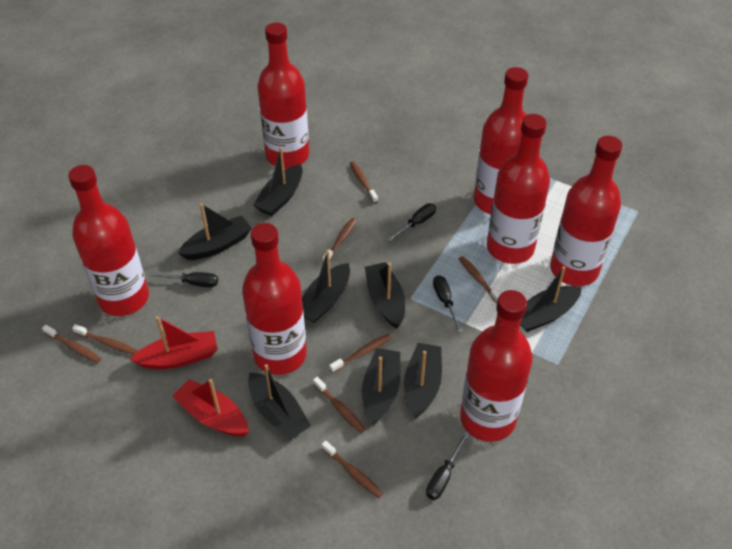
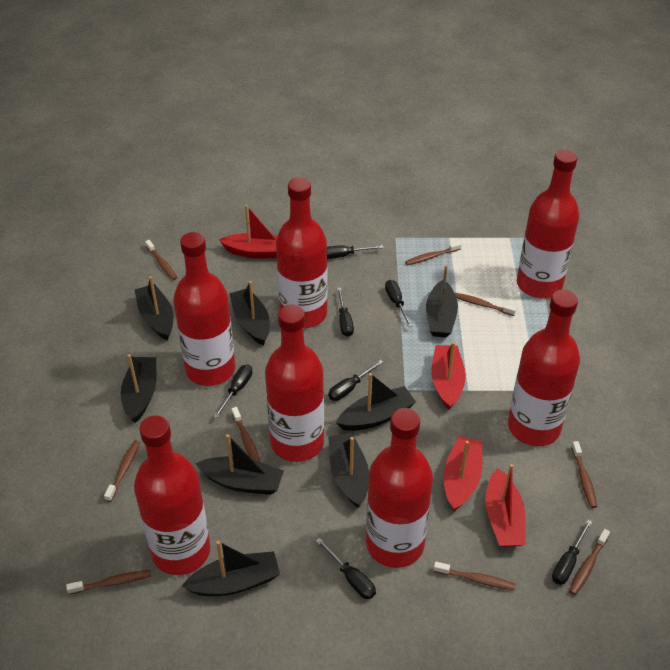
black screwdriver: [149,272,218,287] [387,203,436,241] [426,432,469,500] [433,275,463,333] = 4 -> [214,364,252,418] [316,538,376,599] [327,245,384,259] [328,360,383,401] [337,288,354,337] [385,280,412,327] [552,520,592,585] = 7
brown toothbrush: [42,325,101,363] [72,324,137,355] [313,377,366,433] [321,440,383,498] [323,218,357,262] [329,334,391,373] [350,161,378,203] [459,256,500,304] = 8 -> [66,570,151,594] [104,440,140,502] [145,240,177,280] [232,407,260,462] [405,242,461,265] [434,562,515,590] [455,293,517,316] [569,529,610,595] [571,441,597,508] = 9
red boat: [130,316,218,369] [172,379,249,436] = 2 -> [219,205,277,258] [431,342,466,410] [443,436,482,511] [485,464,526,547] = 4

